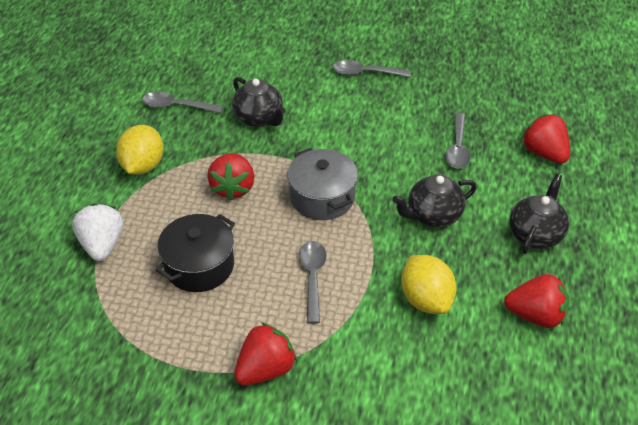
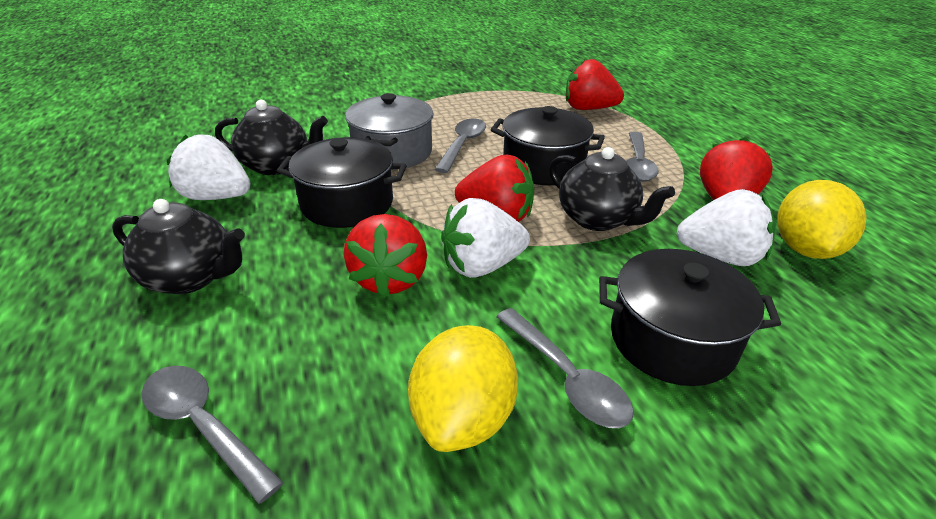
black pot: [156,214,235,292] = 1 -> [277,137,406,228] [491,106,605,185] [599,249,781,386] = 3
white strawberry: [72,203,123,261] = 1 -> [167,134,251,200] [441,198,530,278] [677,189,776,266] = 3

